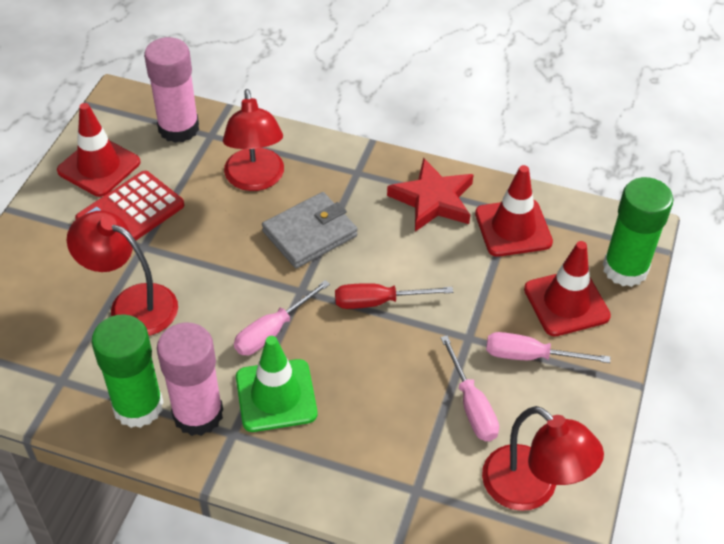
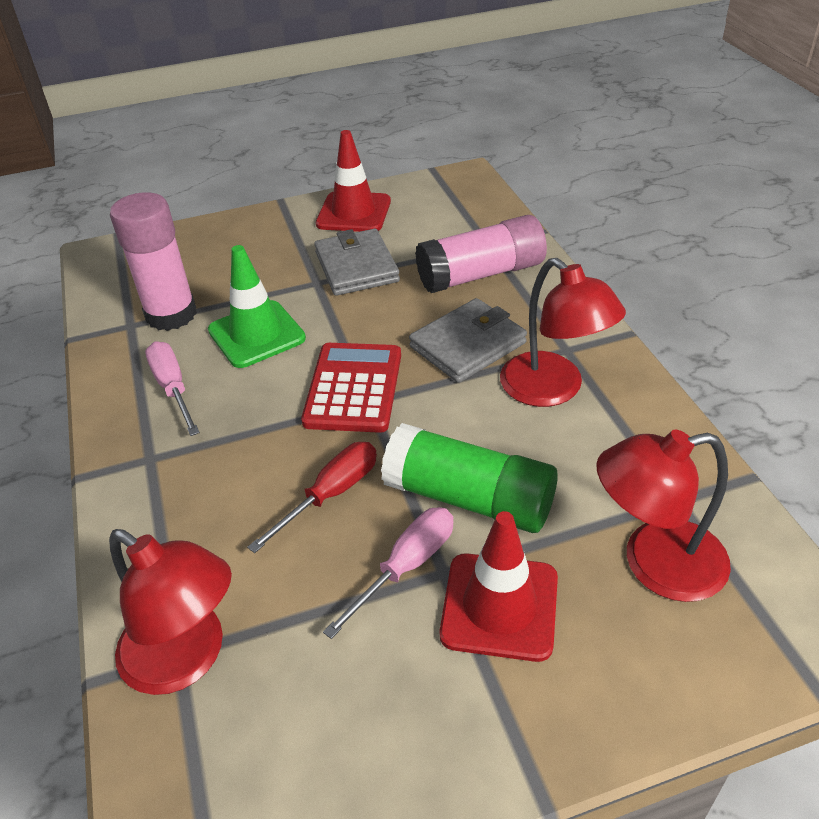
green glue stick: [91,314,164,428] [603,177,673,287] = 2 -> [381,423,558,533] = 1
grey wallet: [262,192,358,269] = 1 -> [314,229,400,296] [409,298,527,383] = 2
pink screwdriver: [234,280,330,355] [440,335,499,441] [486,332,610,363] = 3 -> [145,341,200,436] [323,507,453,639] = 2
red star: [387,158,474,232] = 1 -> none = 0
red traffic cone: [57,103,141,197] [475,165,553,257] [524,241,611,336] = 3 -> [316,130,391,232] [440,511,558,662] = 2

